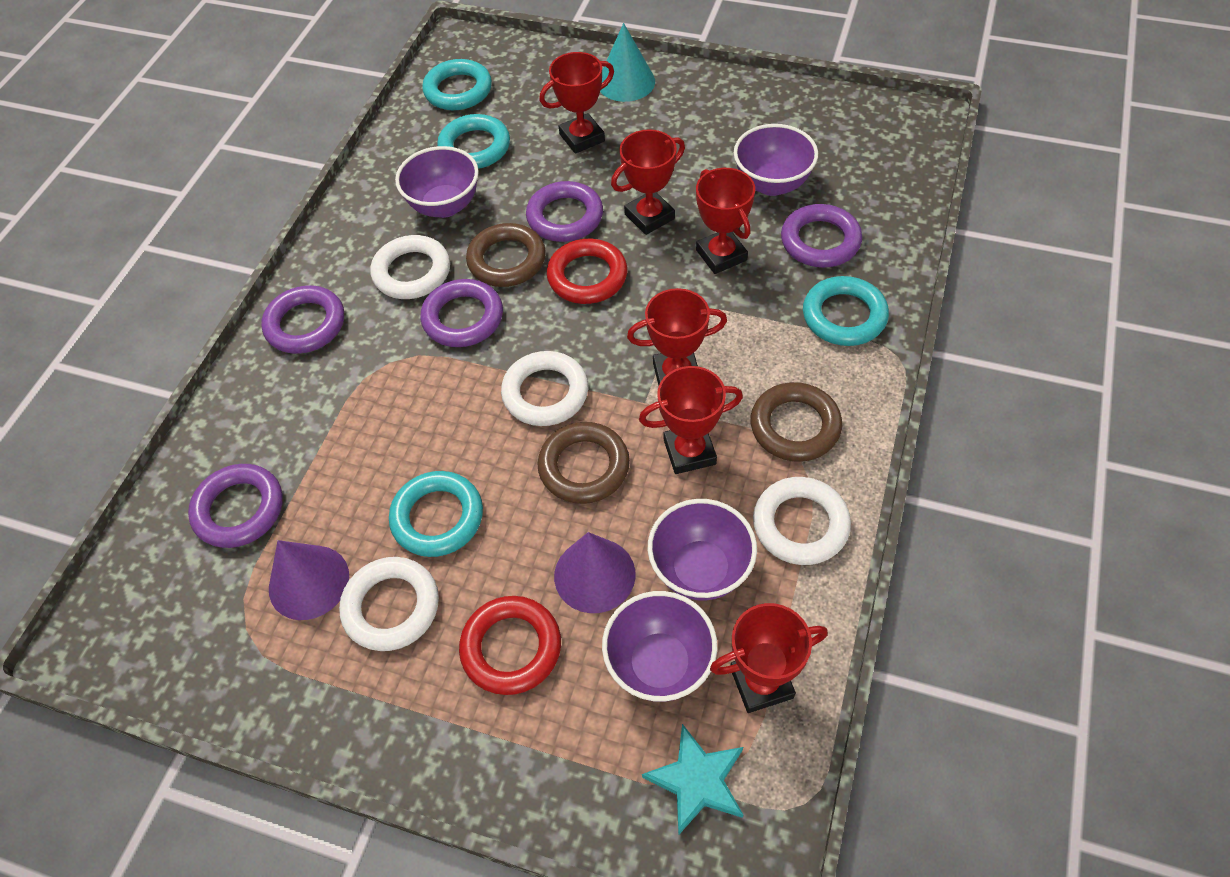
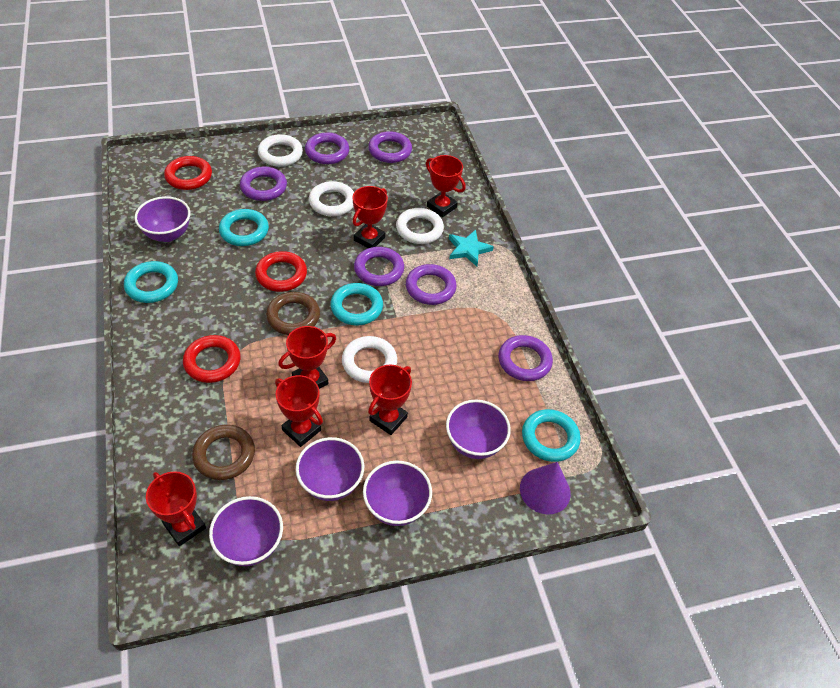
brown ring: [466,223,546,287] [537,422,630,504] [750,382,842,462] = 3 -> [192,425,255,480] [266,292,320,335] = 2
purple bowl: [395,146,479,218] [602,591,717,702] [648,499,757,601] [734,124,818,196] = 4 -> [134,196,190,242] [209,496,283,566] [296,437,364,501] [363,460,432,526] [446,400,511,459] = 5
purple cone: [269,540,349,620] [554,532,636,613] = 2 -> [520,462,571,514] = 1
purple ring: [188,464,283,548] [261,286,344,354] [420,279,503,347] [526,181,603,242] [781,204,862,268] = 5 -> [240,167,287,201] [305,132,349,164] [354,247,404,286] [368,131,412,163] [406,264,457,305] [498,335,553,381] = 6
red ring: [459,596,561,695] [547,239,627,304] = 2 -> [164,156,212,190] [183,335,241,383] [255,251,307,292] = 3
turquoise cone: [600,23,655,102] = 1 -> none = 0

